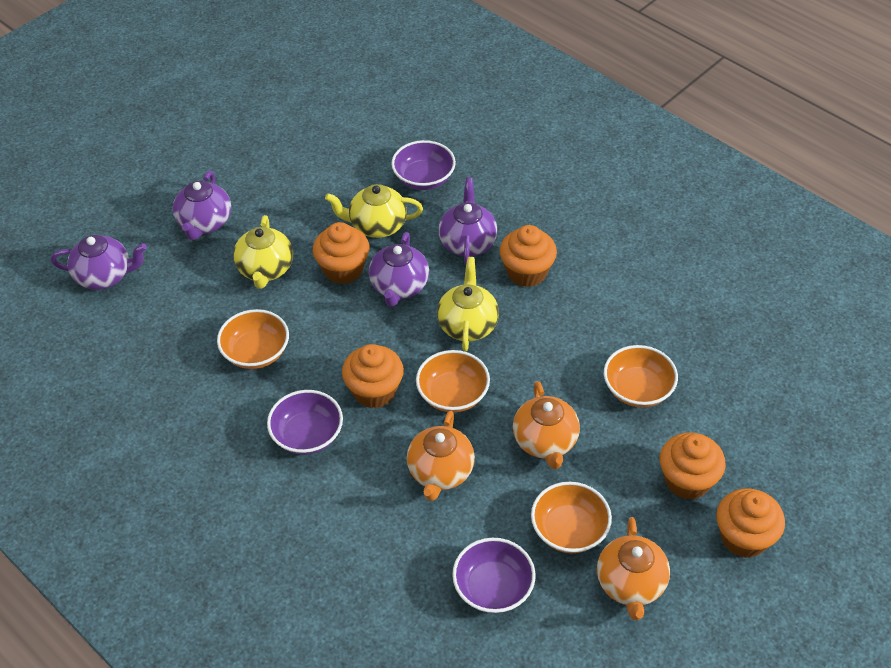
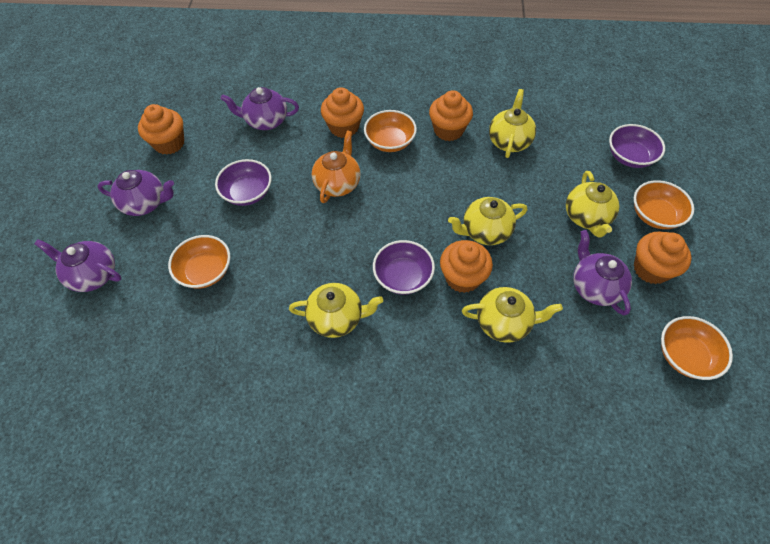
orange teapot: [407,411,475,501] [513,381,580,469] [597,517,670,620] = 3 -> [312,131,360,203] = 1
yellow teapot: [233,215,293,289] [325,184,423,238] [437,257,499,351] = 3 -> [289,283,383,338] [448,197,527,245] [462,287,563,343] [489,89,536,158] [566,171,620,237] = 5

